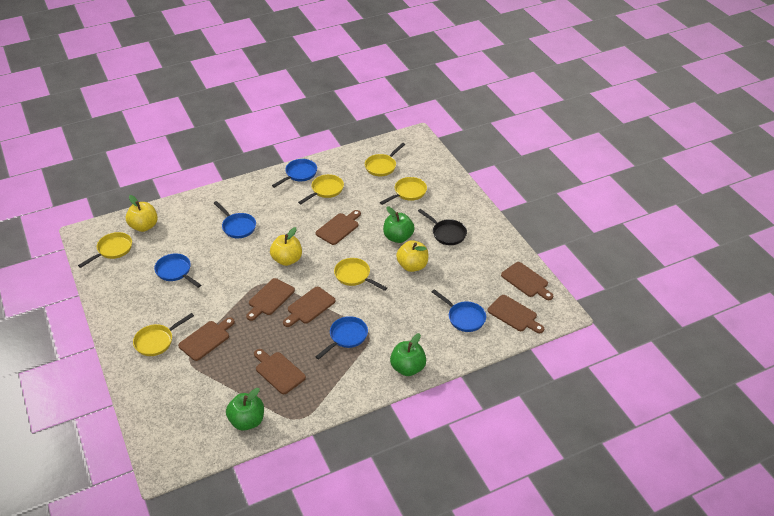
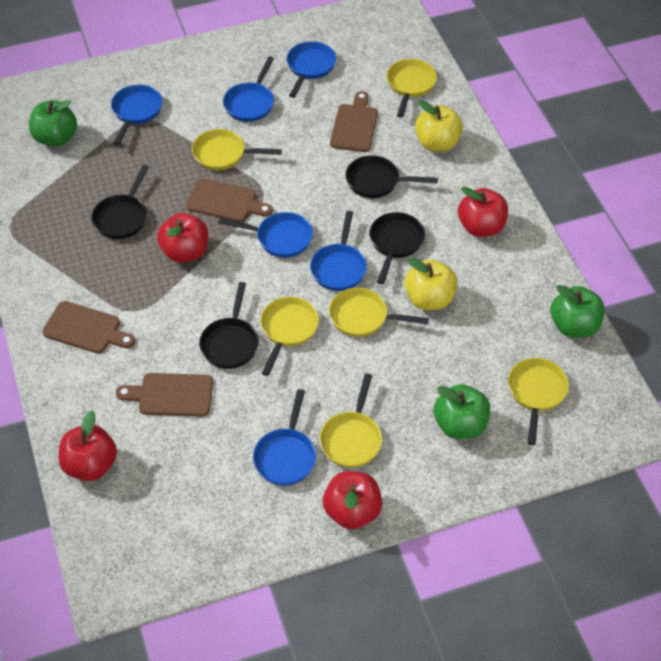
black pan: [418,209,467,245] = 1 -> [92,165,149,239] [199,282,259,369] [345,155,438,198] [369,212,425,284] = 4
blue pan: [154,253,201,288] [214,201,256,238] [272,159,317,188] [315,316,368,359] [432,289,486,332] = 5 -> [111,85,162,146] [218,212,313,258] [223,56,274,122] [253,389,316,486] [287,41,336,98] [310,211,367,291] = 6
brown cutting board: [178,317,235,361] [246,278,295,321] [254,349,306,394] [283,287,336,327] [316,210,361,245] [488,295,544,333] [501,262,553,300] = 7 -> [42,301,135,354] [116,373,213,417] [186,178,273,222] [330,91,378,152] = 4
red apple: none = 0 -> [58,410,117,481] [157,213,208,263] [323,471,382,529] [458,187,508,237] = 4
yellow apple: [126,195,158,232] [270,227,302,266] [396,240,429,272] = 3 -> [404,257,457,310] [415,100,463,152] = 2

